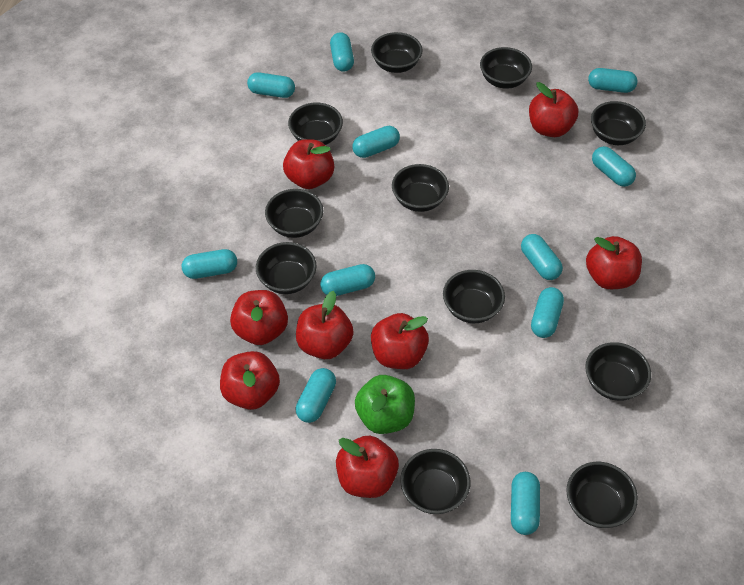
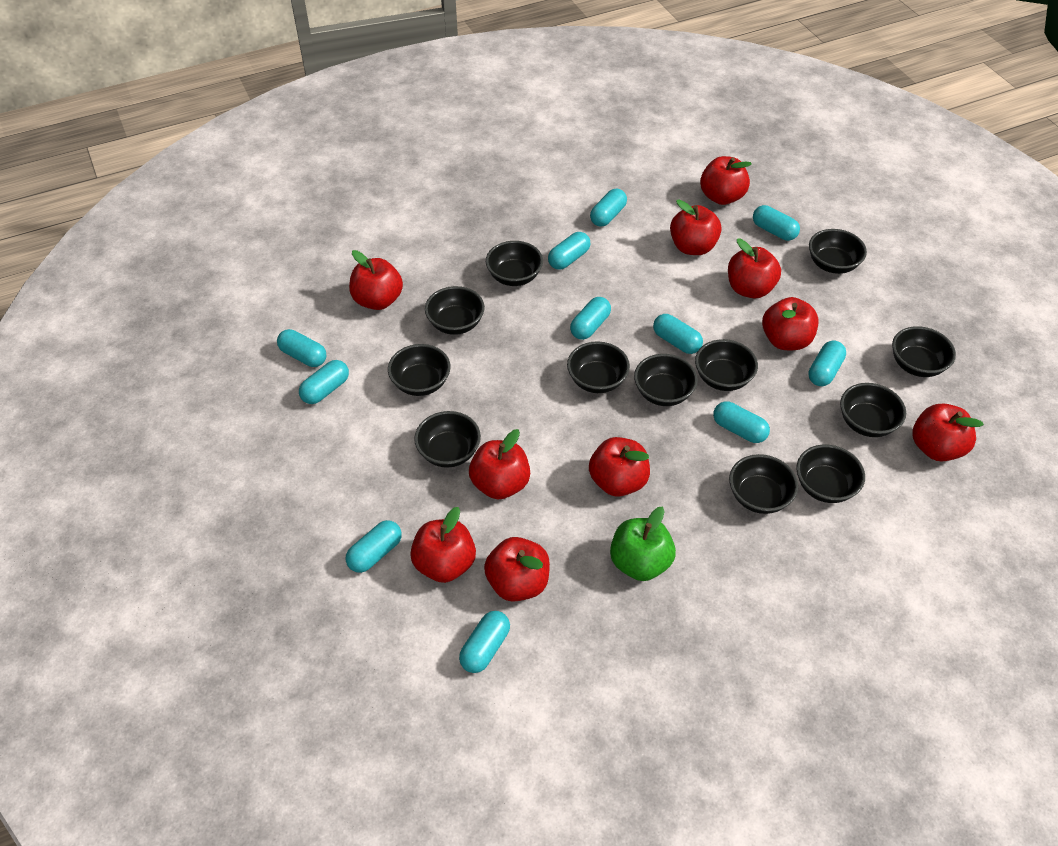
black bowl: [256,242,317,294] [265,189,323,238] [288,103,343,145] [371,32,423,73] [392,164,449,212] [400,449,470,514] [443,270,505,323] [480,47,532,89] [566,462,638,528] [585,342,651,401] [591,101,646,145] = 11 -> [388,344,451,396] [414,411,481,468] [425,286,485,335] [486,241,543,286] [567,341,630,393] [634,354,698,406] [695,339,758,391] [729,454,798,514] [796,445,865,503] [809,229,867,274] [840,383,906,437] [892,326,956,377] = 12
red apple: [220,351,280,410] [230,290,288,345] [283,139,334,189] [296,291,354,359] [336,436,399,498] [371,313,429,369] [529,82,578,137] [586,236,642,289] = 8 -> [349,250,403,310] [410,507,476,583] [469,429,530,499] [484,537,550,602] [589,437,650,497] [670,200,722,255] [700,156,752,205] [728,238,781,298] [762,297,818,350] [913,404,984,462] = 10

